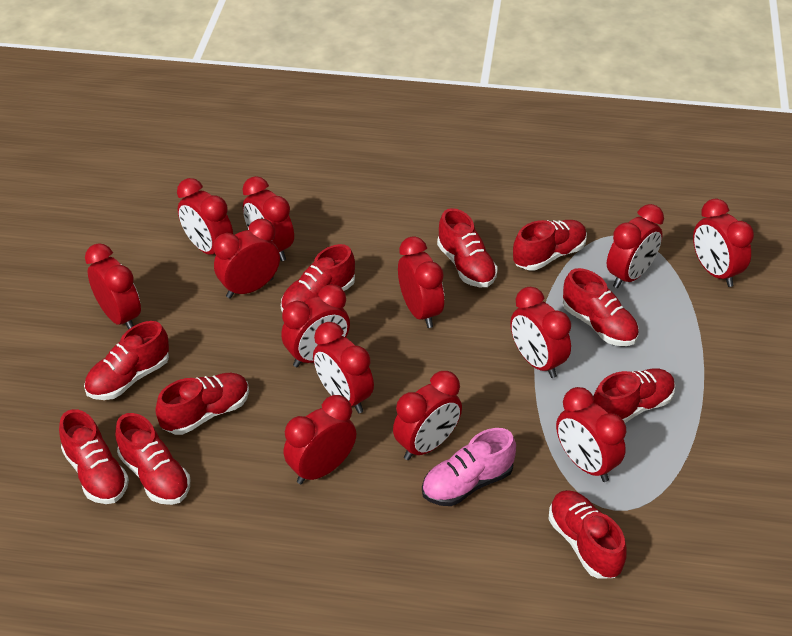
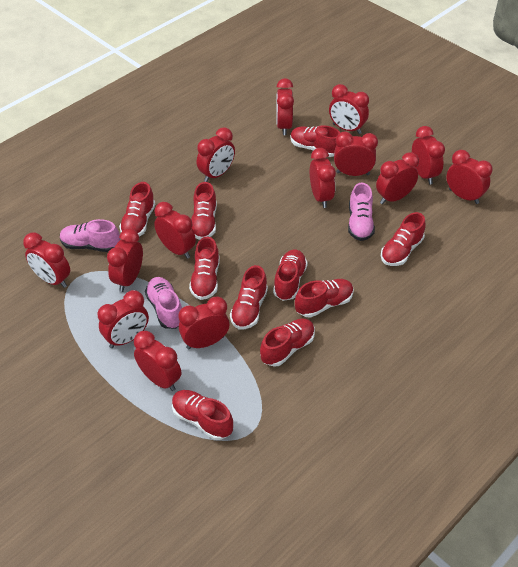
pink shoe: [422,428,516,506] = 1 -> [60,219,120,252] [145,277,182,329] [348,182,375,241] = 3
red clock: [85,243,141,329] [177,178,233,255] [214,219,280,299] [242,176,294,261] [281,285,350,367] [284,395,356,484] [313,322,374,413] [393,371,462,460] [398,236,444,328] [510,287,571,378] [556,387,626,482] [607,204,664,288] [693,199,754,287] = 13 -> [23,232,70,288] [98,290,149,348] [107,228,143,292] [134,331,181,391] [154,202,196,259] [178,296,230,349] [197,127,235,182] [276,78,294,135] [310,148,336,208] [329,84,369,134] [334,132,378,176] [376,152,419,204] [412,126,445,185] [446,150,493,204] = 14

